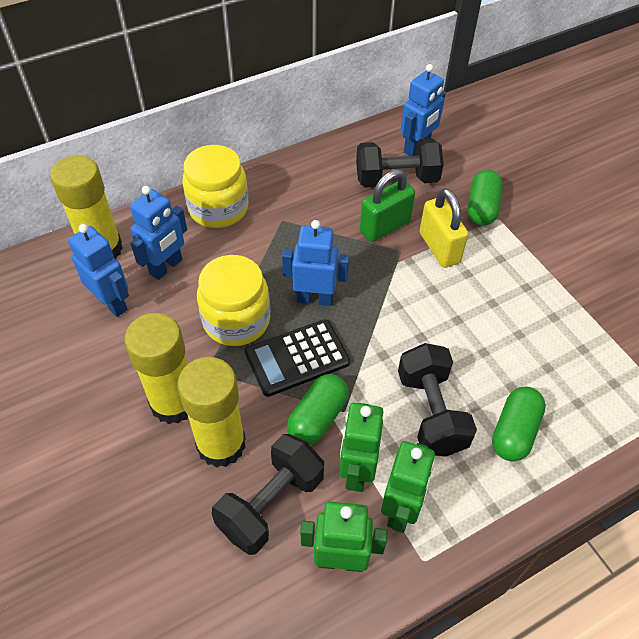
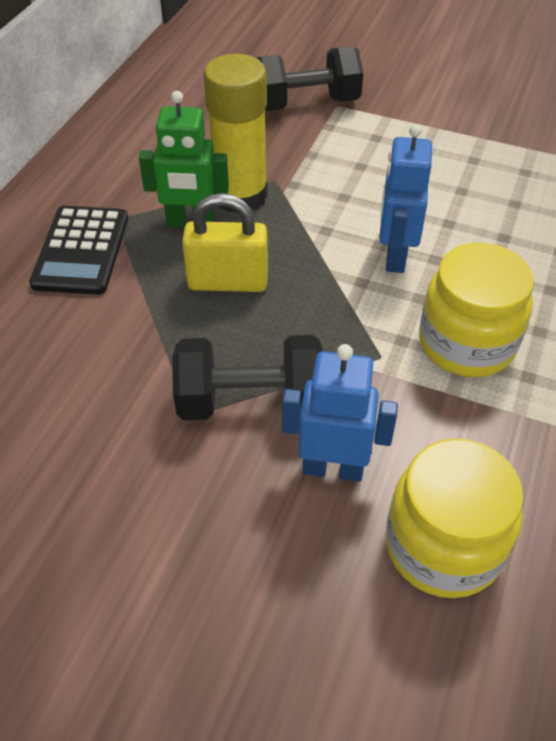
black dumbbell: [212,434,324,555] [356,138,444,188] [398,343,477,457] = 3 -> [172,335,323,420] [256,46,363,111] = 2
blue robot: [68,224,129,317] [130,186,187,280] [282,220,349,306] [401,64,445,156] = 4 -> [282,344,398,482] [379,124,432,273] = 2
green capsule: [287,374,349,445] [468,170,503,226] [492,387,546,462] = 3 -> none = 0
green padlock: [360,169,415,242] = 1 -> none = 0
green robot: [300,502,387,572] [339,403,383,492] [381,441,435,533] = 3 -> [139,91,229,228] = 1
yellow glue stick: [50,155,123,259] [124,313,188,424] [177,357,246,468] = 3 -> [204,54,267,214] = 1

